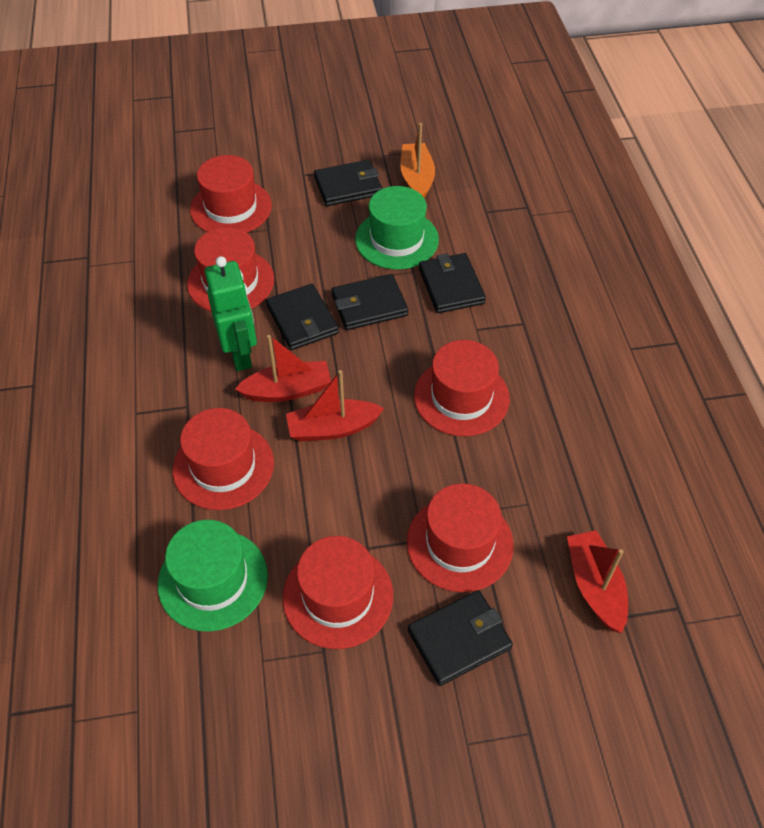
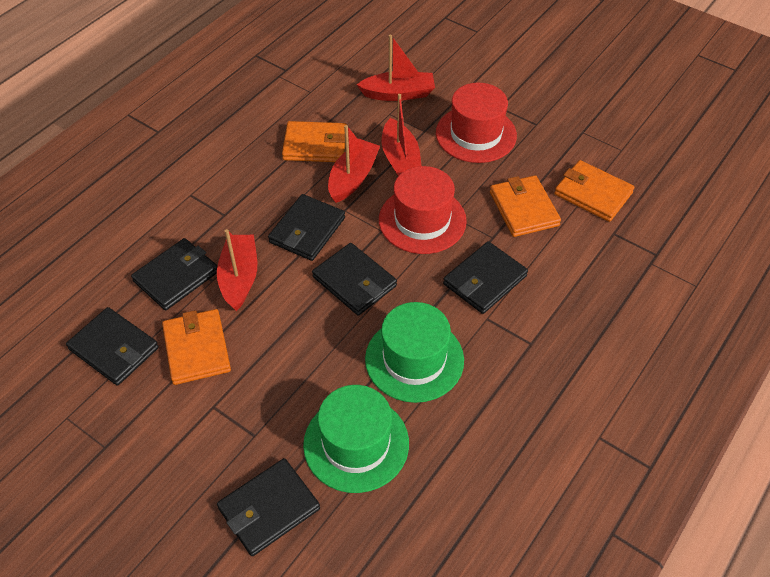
black wallet: [266,284,339,350] [314,160,382,206] [331,274,408,330] [408,590,513,686] [419,253,486,313] = 5 -> [66,307,159,386] [131,238,217,310] [217,458,320,556] [268,194,345,261] [312,243,397,315] [443,241,528,314] = 6
green robot: [205,256,257,371] = 1 -> none = 0
orange boat: [400,123,435,198] = 1 -> none = 0
orange wallet: none = 0 -> [162,309,231,385] [282,121,347,162] [490,175,561,237] [554,160,635,222] = 4
red boat: [235,335,331,402] [286,370,384,441] [567,530,628,633] = 3 -> [217,229,257,311] [328,125,380,203] [357,35,435,101] [382,94,421,176] = 4
red hat: [173,408,274,510] [187,227,274,312] [190,155,272,233] [283,536,393,649] [407,483,514,592] [414,340,510,436] = 6 -> [379,166,467,254] [436,83,517,163] = 2

